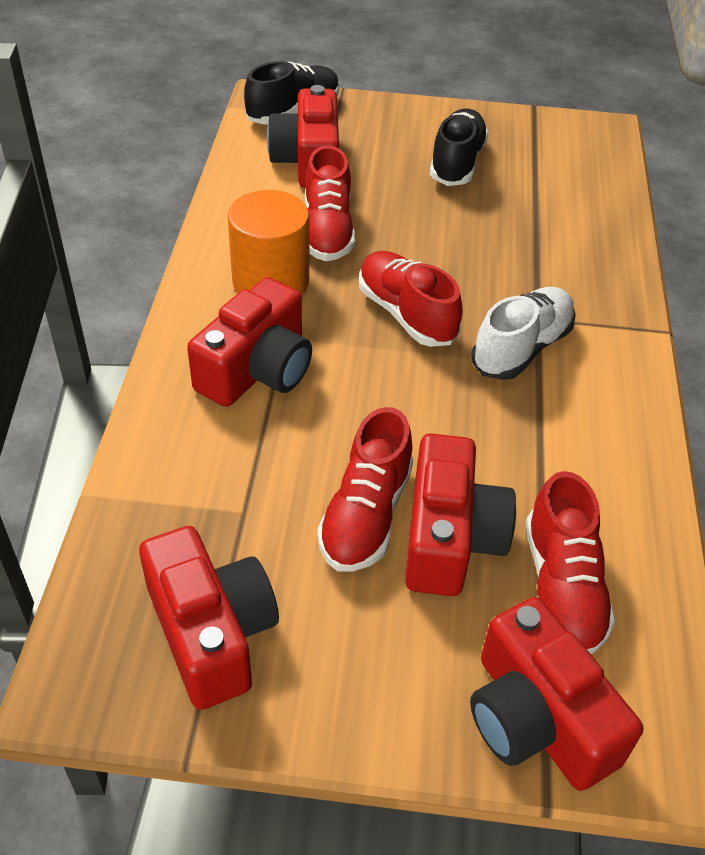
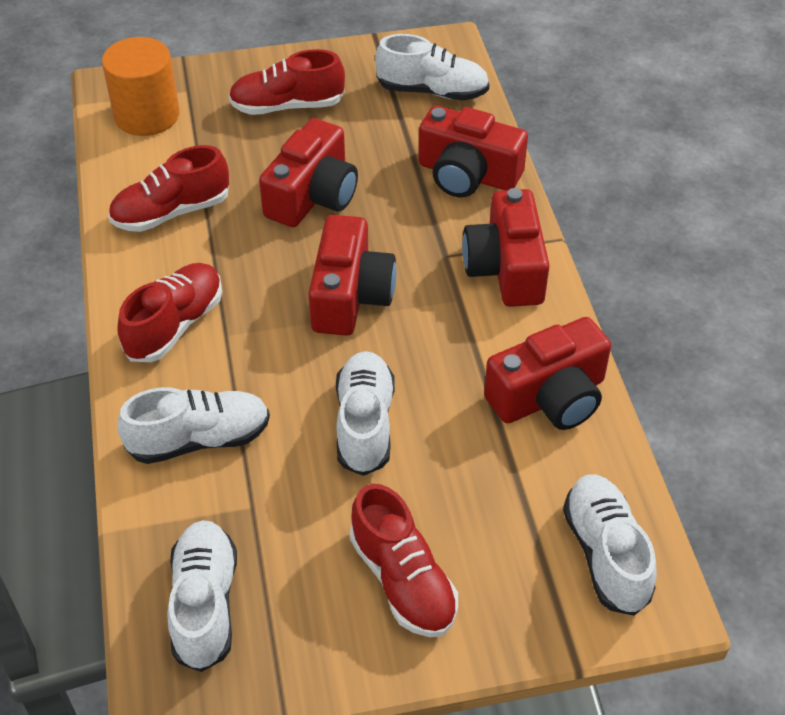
black shoe: [244,61,340,125] [430,109,489,186] = 2 -> none = 0
white shoe: [472,287,576,380] = 1 -> [117,387,270,464] [167,520,237,672] [336,351,395,476] [375,34,489,101] [563,474,657,616] = 5

